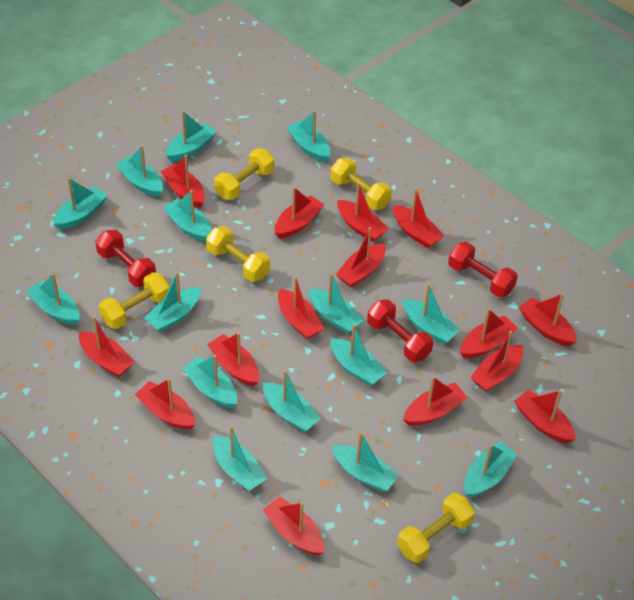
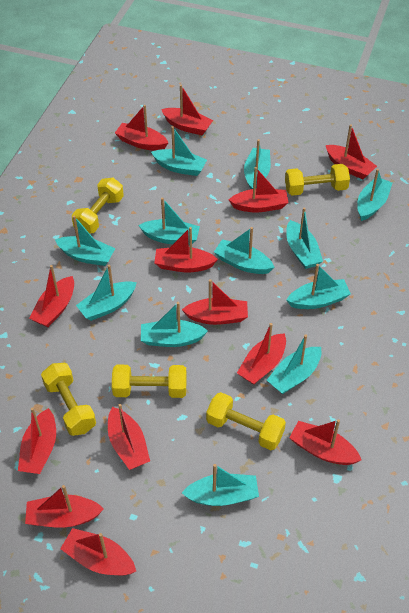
red boat: [79,316,135,377] [135,378,195,430] [161,155,205,208] [207,332,259,386] [263,496,324,555] [275,187,324,239] [278,276,324,340] [336,227,386,288] [337,182,388,242] [393,188,444,248] [403,376,468,426] [460,308,518,358] [470,331,523,392] [514,390,576,443] [519,293,577,346] = 15 -> [18,407,56,474] [25,485,104,528] [29,265,74,327] [60,528,136,576] [108,404,150,470] [115,105,169,151] [154,227,218,272] [161,85,213,135] [182,279,248,325] [229,167,289,212] [237,323,286,385] [289,419,362,465] [326,124,377,179] = 13
red dumbbell: [95,230,156,287] [367,299,433,362] [448,242,518,298] = 3 -> none = 0
turquoise boat: [26,273,80,325] [53,177,107,230] [116,145,163,197] [144,271,201,332] [163,190,212,242] [166,111,217,162] [183,355,237,408] [213,426,267,491] [263,370,321,432] [287,110,330,162] [309,273,364,334] [330,324,387,386] [332,432,399,492] [402,284,460,344] [464,441,518,498] = 15 -> [55,215,115,266] [76,265,137,321] [138,198,200,244] [141,302,208,347] [151,126,207,176] [182,464,259,506] [214,227,274,274] [244,139,271,189] [267,335,322,394] [286,207,323,269] [287,264,351,309] [357,169,392,221] = 12

